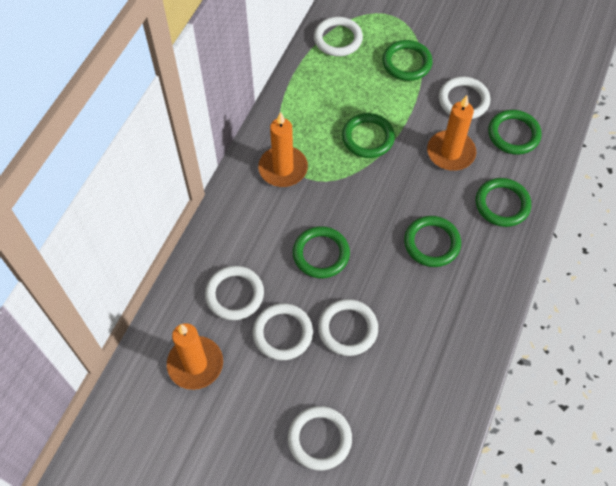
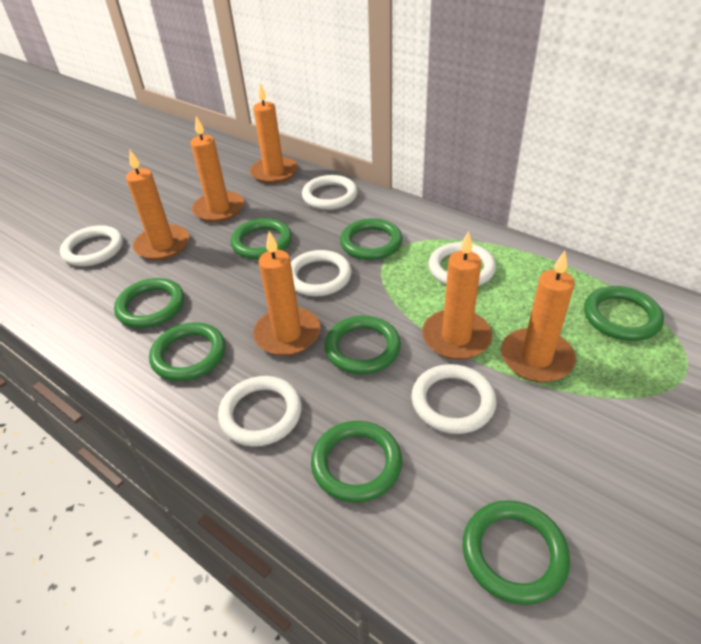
green ring: [293,226,350,278] [342,113,395,158] [382,40,433,81] [404,216,461,267] [476,178,531,227] [488,110,542,155] = 6 -> [114,278,184,328] [149,323,225,381] [230,218,292,259] [311,421,402,503] [325,316,401,374] [340,218,402,260] [463,500,570,605] [584,286,664,341] = 8
orange candle: [167,323,223,390] [258,112,308,187] [427,95,476,171] = 3 -> [126,150,189,260] [191,116,244,222] [250,83,298,184] [253,231,320,356] [422,231,492,360] [501,251,576,382] = 6

